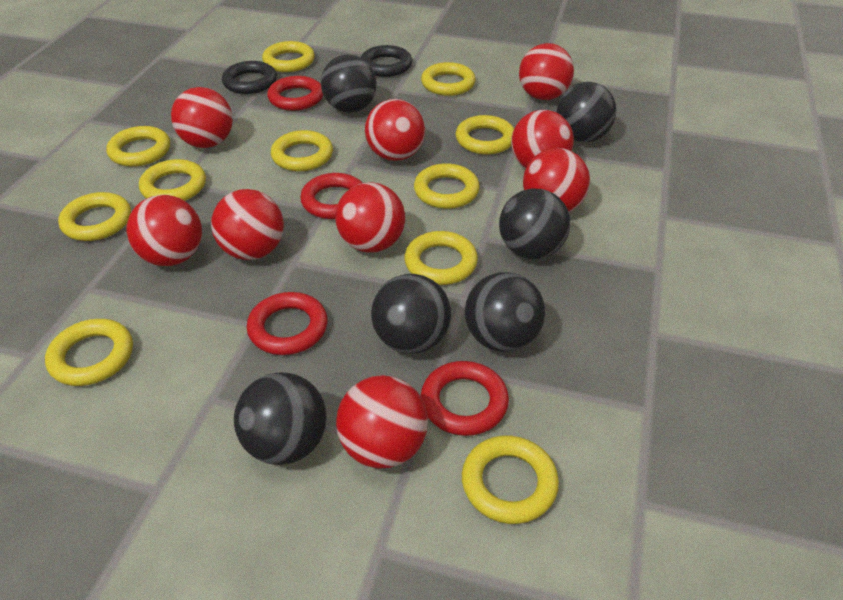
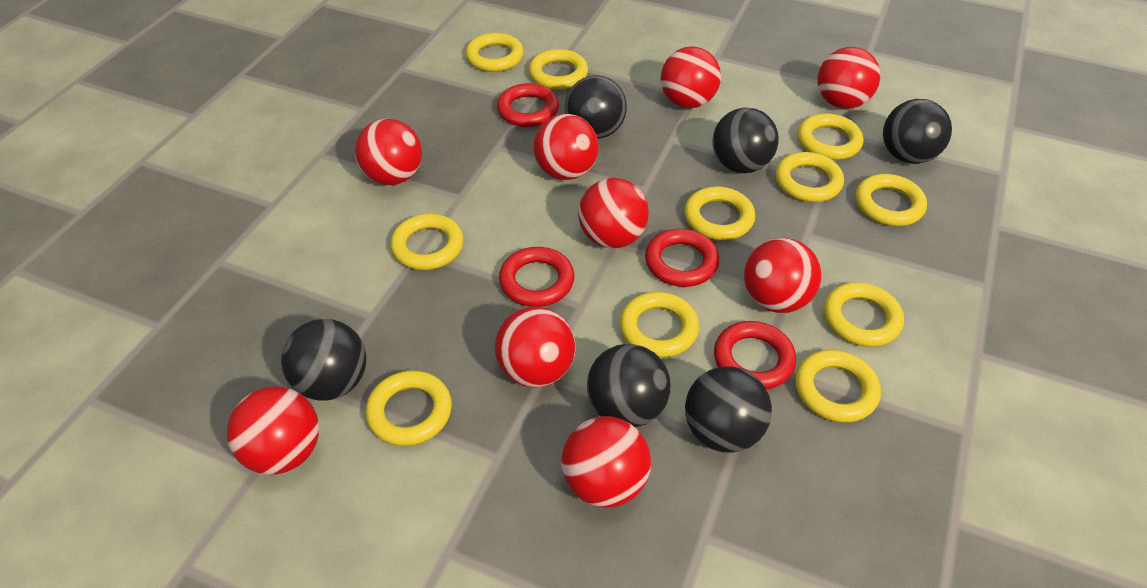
black ring: [222,61,277,94] [361,45,412,77] = 2 -> none = 0

